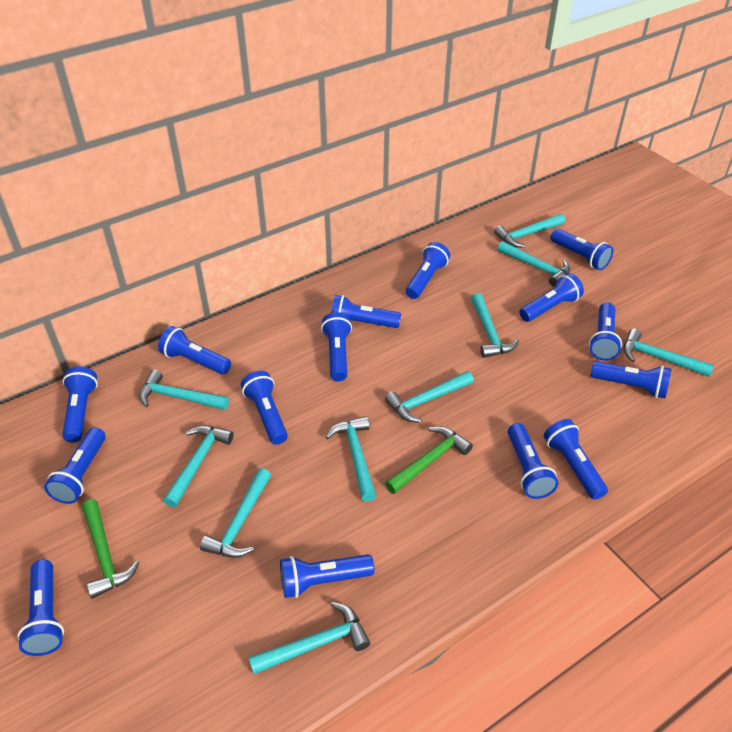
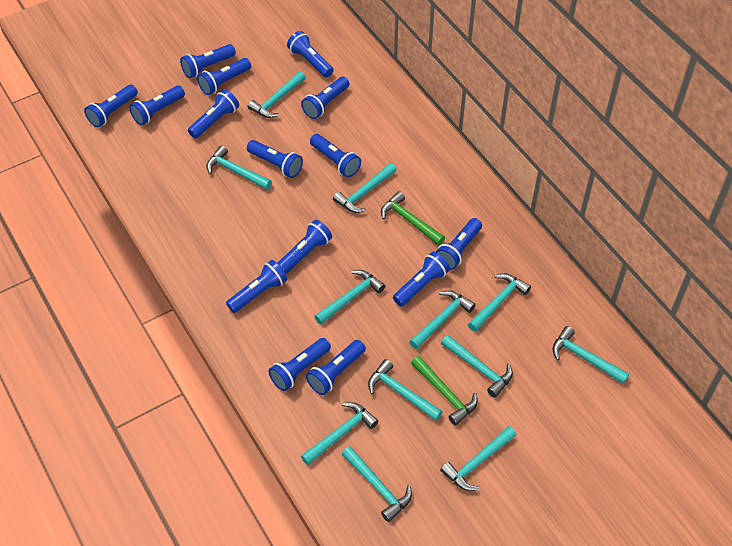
turquoise hammer: [139,370,229,410] [163,426,234,507] [200,468,271,558] [248,602,370,674] [326,416,376,502] [385,371,474,423] [471,293,519,358] [494,214,565,248] [497,241,570,287] [623,328,714,377] = 10 -> [206,146,272,190] [247,71,305,118] [301,402,378,465] [314,270,385,325] [333,163,396,213] [342,446,412,522] [368,359,442,421] [409,290,476,349] [440,426,516,491] [441,335,513,398] [468,273,531,332] [552,326,629,384] = 12

